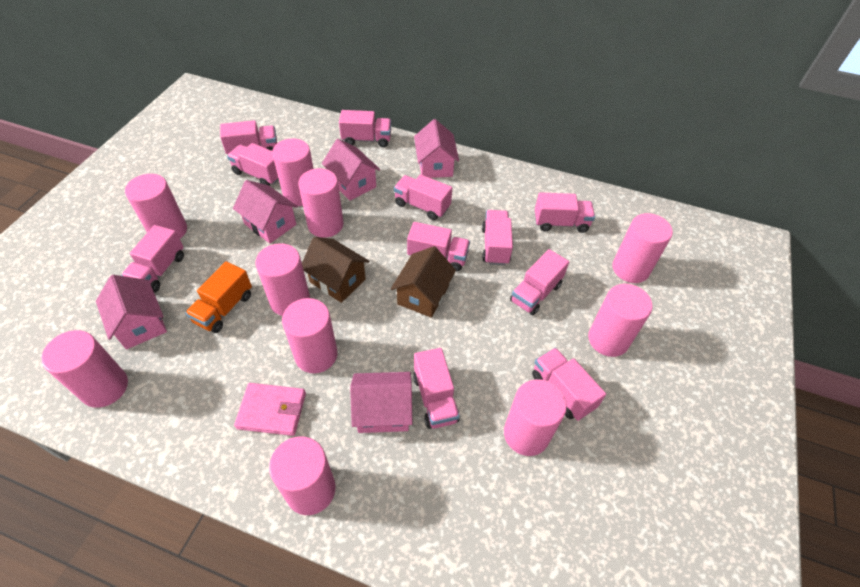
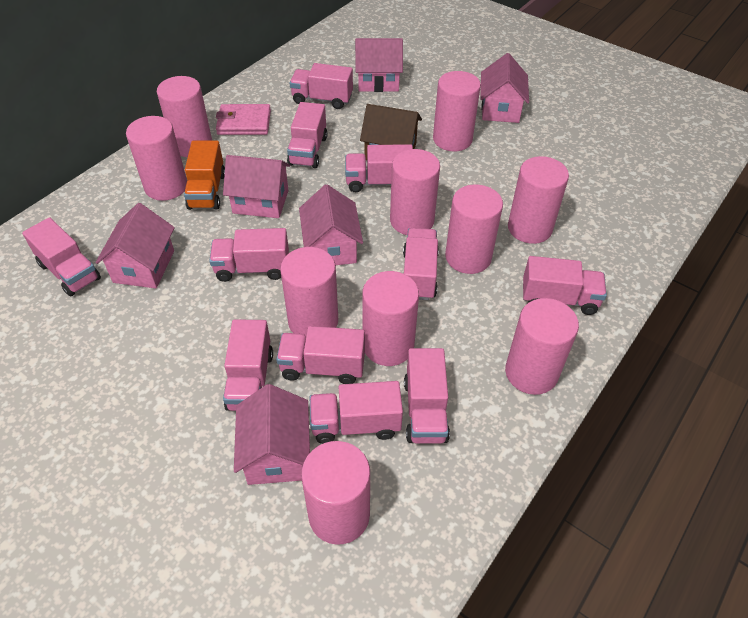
brown house: [302,237,369,303] [391,246,456,318] = 2 -> [360,104,422,160] = 1
pink house: [96,275,167,349] [233,180,298,243] [322,139,380,201] [350,372,413,433] [414,119,459,178] = 5 -> [95,203,175,289] [223,155,290,218] [234,384,310,485] [299,185,363,265] [355,38,403,92] [480,53,529,123] = 6

